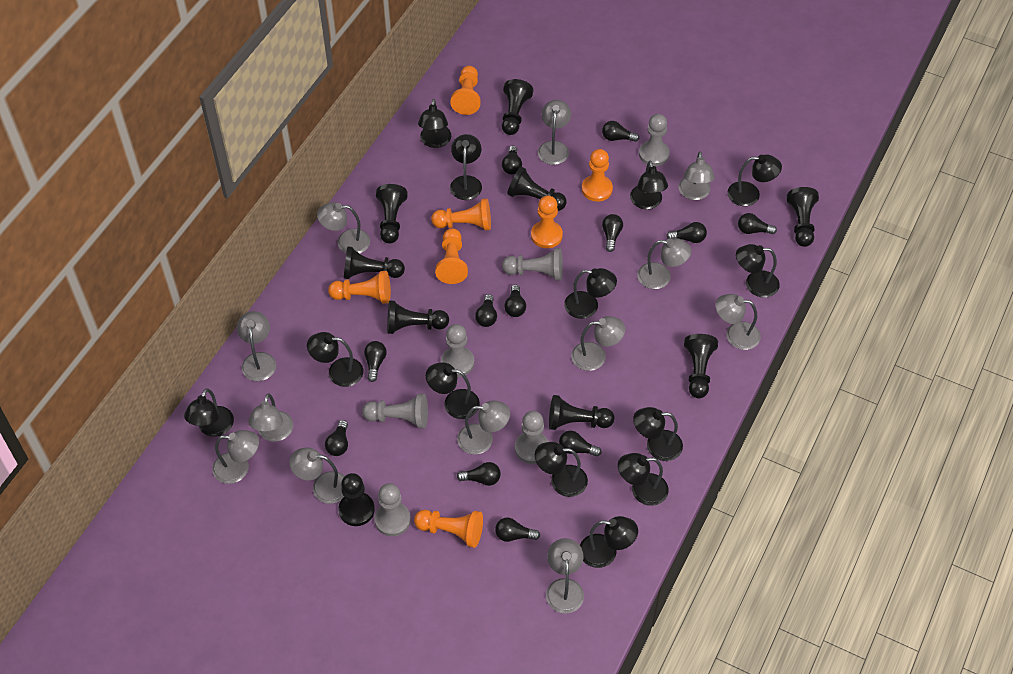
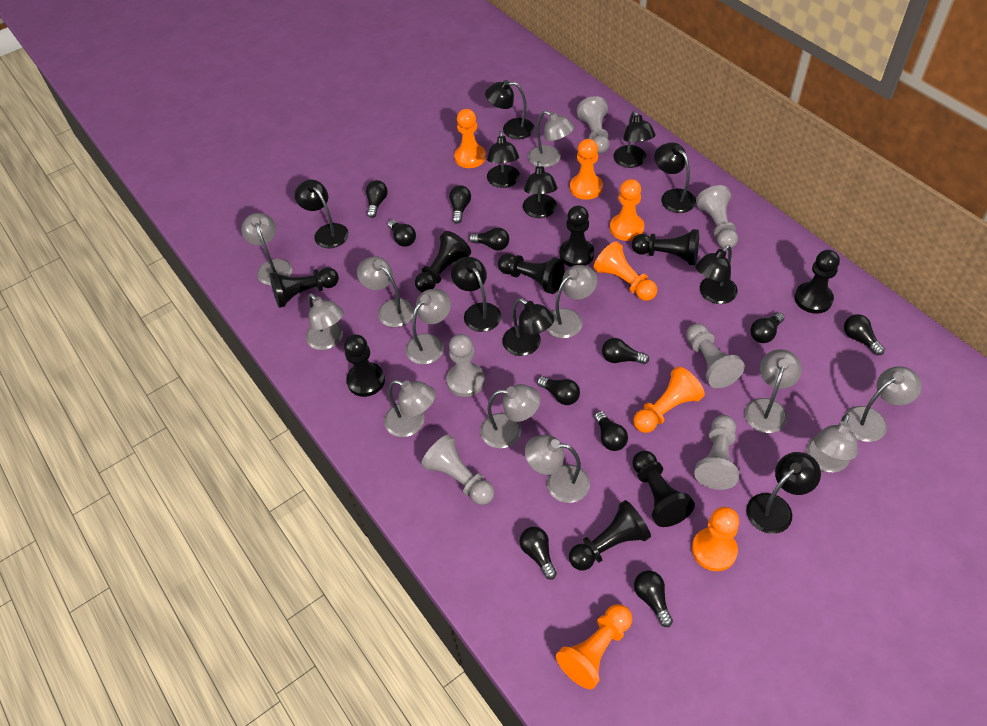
black lamp: [184,389,234,437] [307,332,363,387] [418,99,451,148] [426,362,480,419] [450,134,482,200] [535,442,588,497] [564,268,617,319] [580,516,638,568] [618,453,669,506] [630,161,668,209] [633,407,683,461] [727,155,782,206] [736,244,780,298] = 13 -> [295,180,349,248] [451,257,501,332] [485,80,534,139] [487,131,520,188] [502,298,555,356] [523,161,558,218] [613,111,656,168] [654,142,696,213] [695,245,738,304] [746,452,821,534] = 10
black light bulb: [325,420,348,456] [364,341,387,382] [457,462,501,486] [475,294,497,327] [495,517,540,542] [502,146,522,175] [504,284,526,317] [559,431,601,457] [602,121,639,142] [602,214,623,252] [666,222,707,243] [738,213,777,234] = 12 -> [366,180,388,218] [388,220,416,247] [449,185,471,224] [469,227,509,250] [520,527,557,580] [537,376,580,405] [595,411,628,451] [602,338,649,364] [634,570,673,627] [750,312,785,343] [844,314,885,355] = 11

